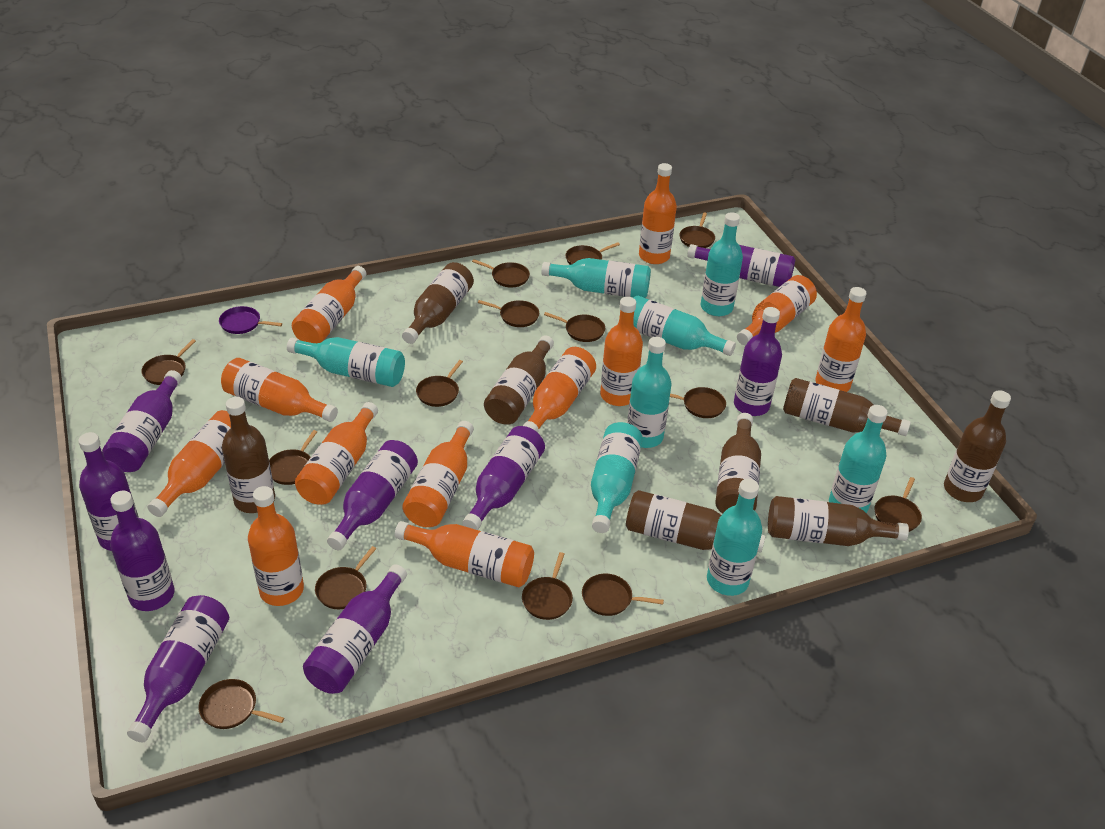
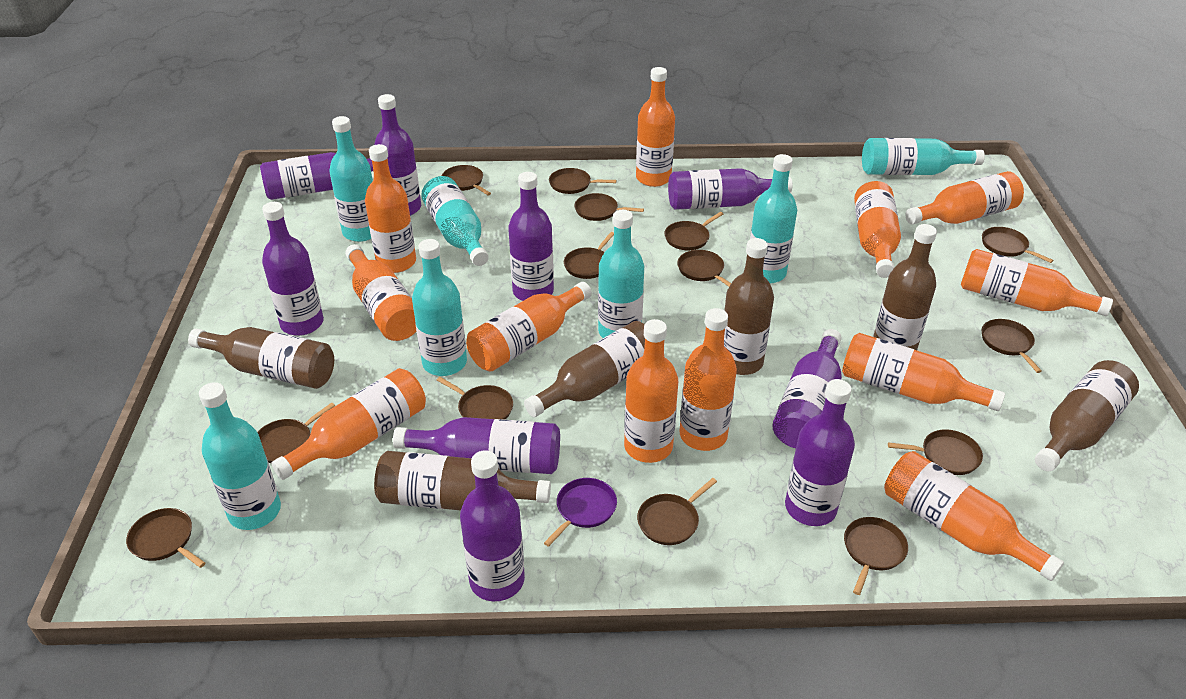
brown bottle: [222,397,275,513] [402,262,474,344] [484,335,554,425] [626,490,765,553] [715,413,761,514] [768,496,909,546] [783,378,911,436] [944,390,1011,502] = 8 -> [188,327,334,389] [374,451,551,510] [524,321,645,417] [724,238,774,375] [873,224,937,350] [1035,360,1139,471] = 6
turquoise bottle: [287,337,405,387] [541,258,651,298] [591,422,643,533] [627,337,672,448] [633,296,736,356] [701,212,743,316] [707,479,762,596] [829,405,888,513] = 8 -> [199,382,281,530] [329,116,373,242] [412,239,467,376] [421,176,489,266] [598,210,644,338] [750,154,797,284] [862,138,985,175] = 7

